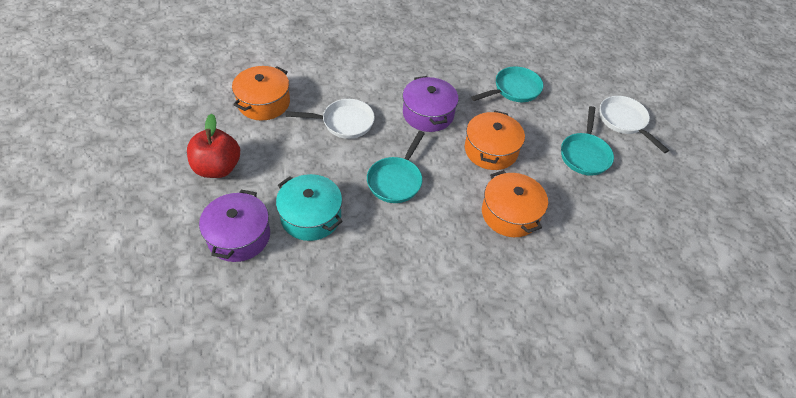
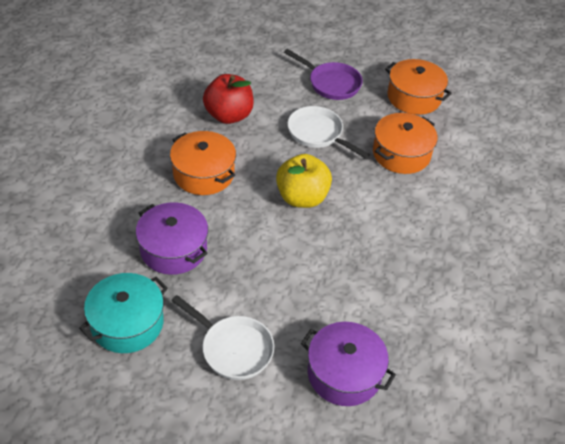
purple pan: none = 0 -> [284,49,363,100] = 1
turquoise pan: [367,131,425,203] [471,67,543,102] [561,106,614,176] = 3 -> none = 0
yellow apple: none = 0 -> [276,154,332,208] = 1

